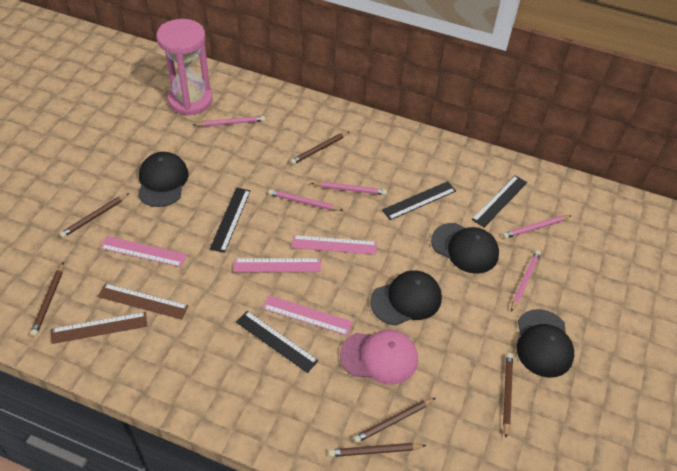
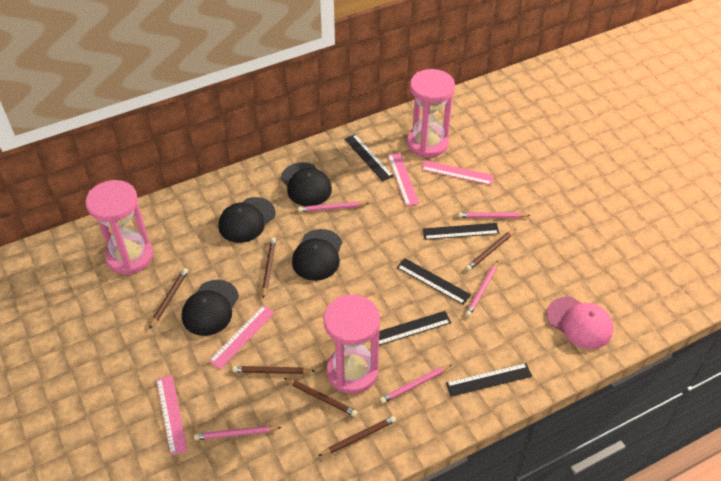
black ruler: [210,187,251,253] [236,311,318,373] [382,181,456,220] [472,175,527,227] = 4 -> [345,134,393,181] [379,311,451,345] [397,258,471,305] [423,223,500,240] [446,363,532,397] = 5
brown ruler: [51,312,147,344] [98,283,188,319] = 2 -> none = 0
pink hourglass: [157,19,213,116] = 1 -> [86,180,153,275] [323,295,380,394] [407,69,455,158] = 3

